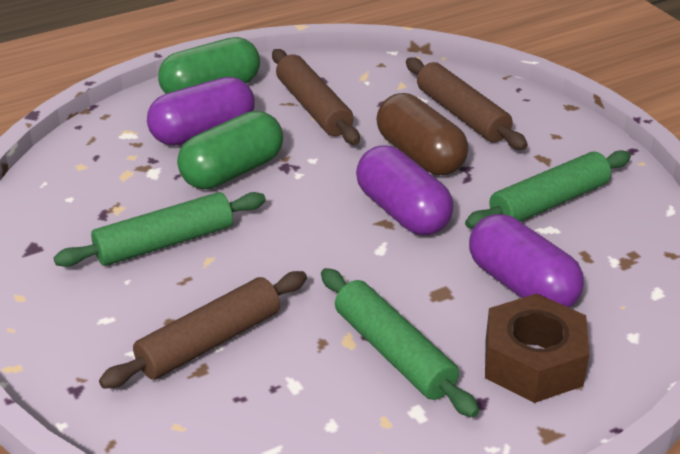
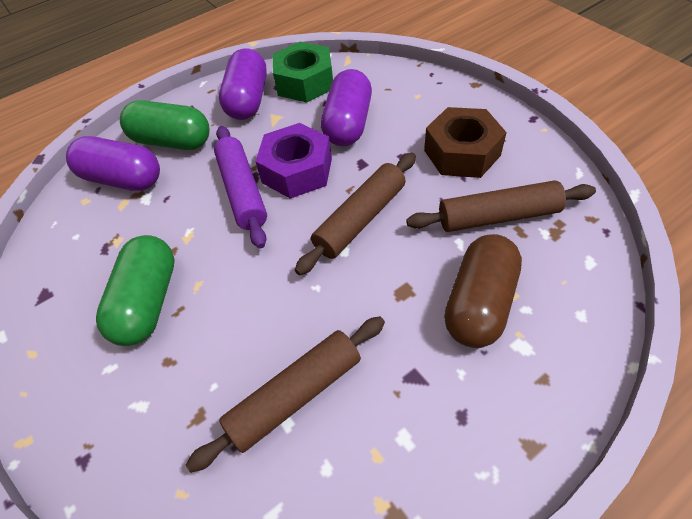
green nut: none = 0 -> [273,42,333,103] = 1
green rolling pin: [54,192,266,267] [321,268,479,418] [465,150,631,229] = 3 -> none = 0
purple nut: none = 0 -> [255,123,332,199] = 1
purple rolling pin: none = 0 -> [214,126,267,249] = 1

